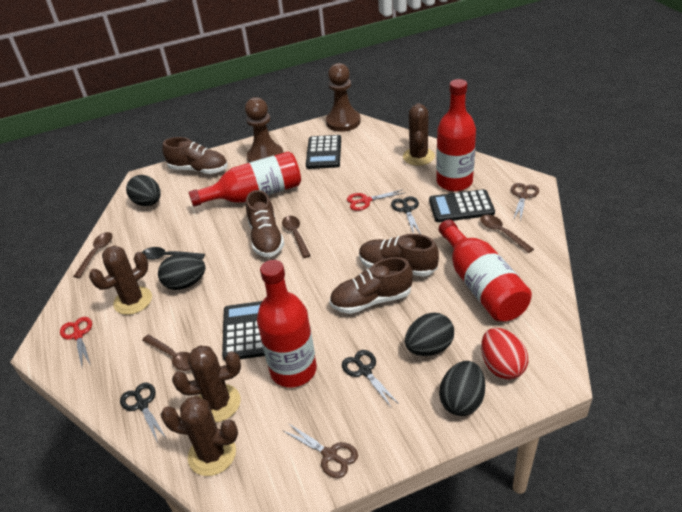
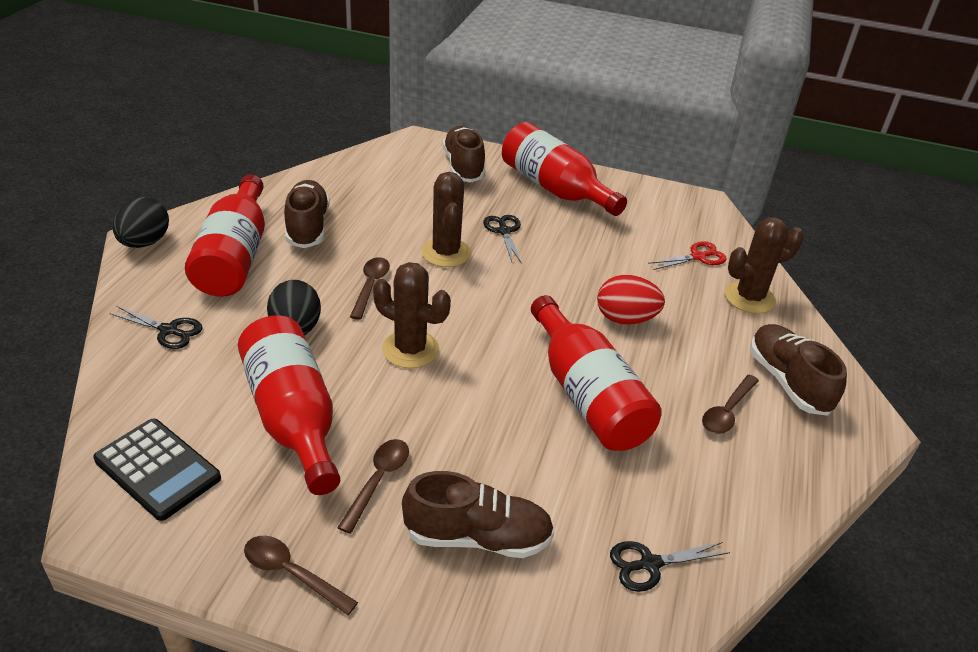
black calculator: [222,301,265,361] [306,135,341,169] [429,189,495,222] = 3 -> [93,418,221,521] = 1
black egg: [126,175,161,206] [158,254,205,290] [405,313,454,356] [439,361,485,416] = 4 -> [113,197,169,248] [267,280,321,335] = 2
black spoon: [142,247,205,260] = 1 -> none = 0
brown cactus: [89,246,152,315] [161,396,238,476] [172,346,241,422] [403,103,435,166] = 4 -> [373,262,451,368] [422,172,471,267] [724,217,804,314] = 3
brown pawn: [245,97,283,163] [326,63,361,132] = 2 -> none = 0
brown scissors: [282,423,358,478] [511,183,539,222] = 2 -> none = 0
red scissors: [60,317,92,366] [347,189,403,211] = 2 -> [648,241,727,270] = 1

